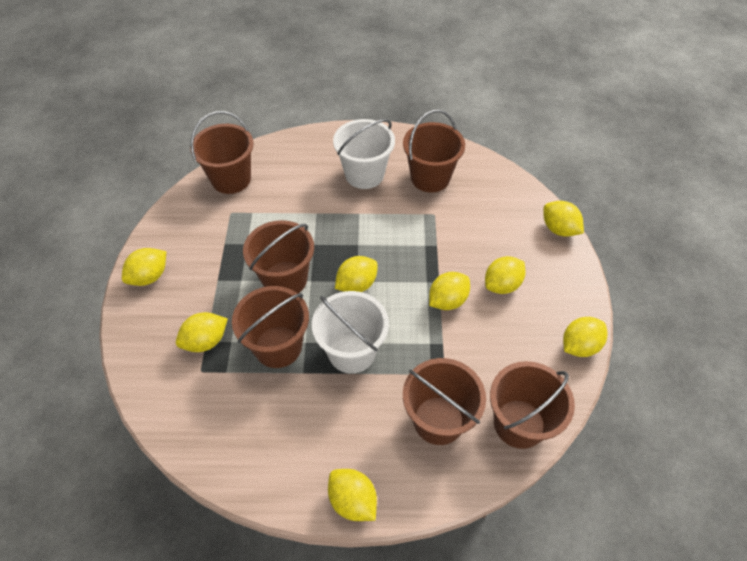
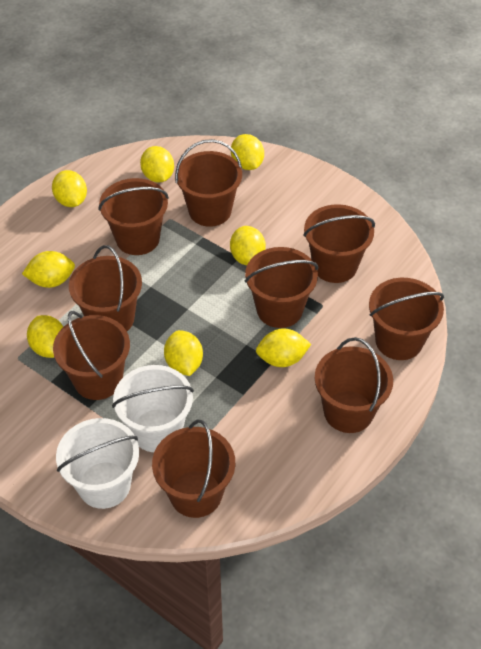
brown bucket: [190,111,254,194] [232,286,309,368] [243,220,314,293] [403,110,465,193] [403,358,486,445] [490,361,575,449] = 6 -> [53,311,130,400] [69,245,142,331] [98,178,169,255] [152,419,235,518] [175,139,242,227] [245,247,318,328] [303,204,375,283] [315,337,393,433] [369,278,444,360] = 9

